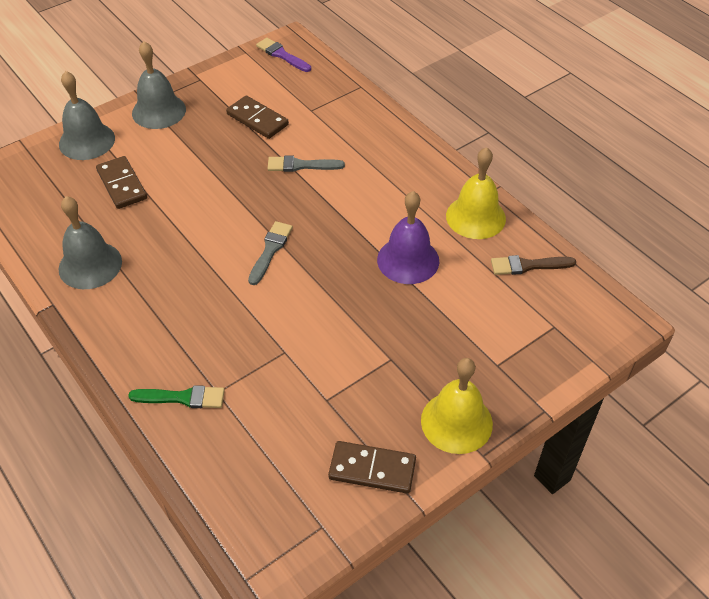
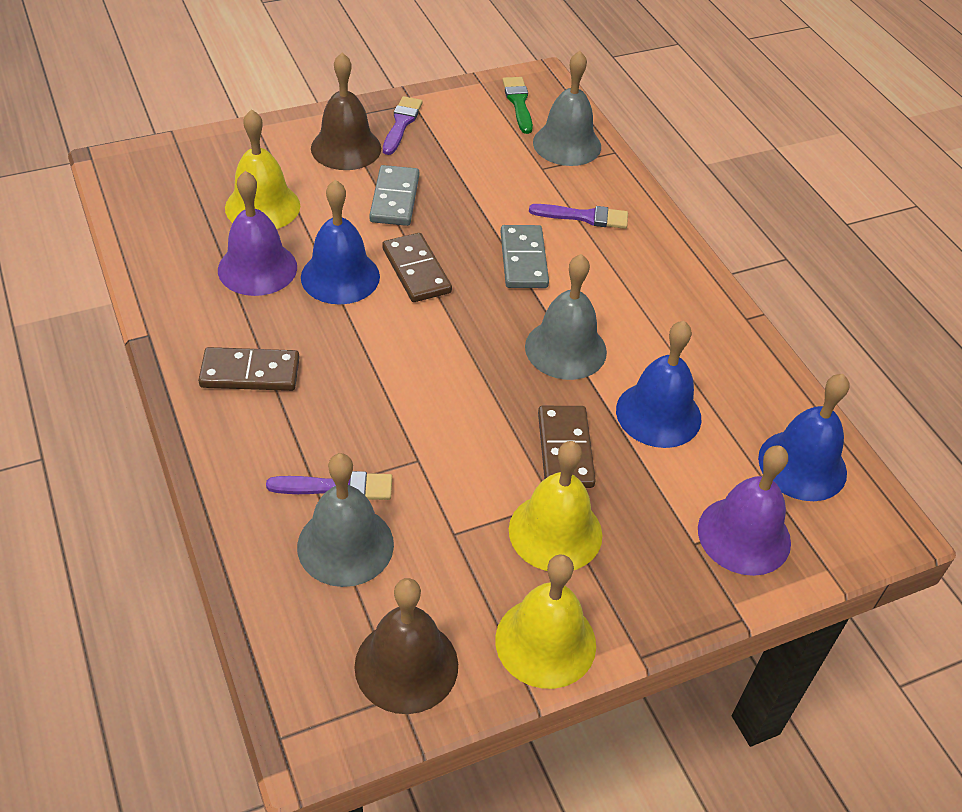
blue bell: none = 0 -> [301,180,380,304] [616,321,701,448] [758,374,850,501] = 3
brown bell: none = 0 -> [311,53,381,170] [354,578,458,714] = 2
brown brush: [491,255,576,275] = 1 -> none = 0
grey brush: [248,221,293,285] [268,156,345,172] = 2 -> none = 0
grey domino: none = 0 -> [369,165,419,226] [501,225,549,288] = 2
purple bell: [377,191,439,284] = 1 -> [218,171,297,296] [698,446,791,576] = 2
purple brush: [256,38,311,72] = 1 -> [266,471,392,500] [383,96,423,155] [529,204,628,229] = 3
yellow bell: [421,358,493,454] [446,147,506,239] = 2 -> [225,109,300,229] [495,554,596,689] [509,441,603,571] = 3

